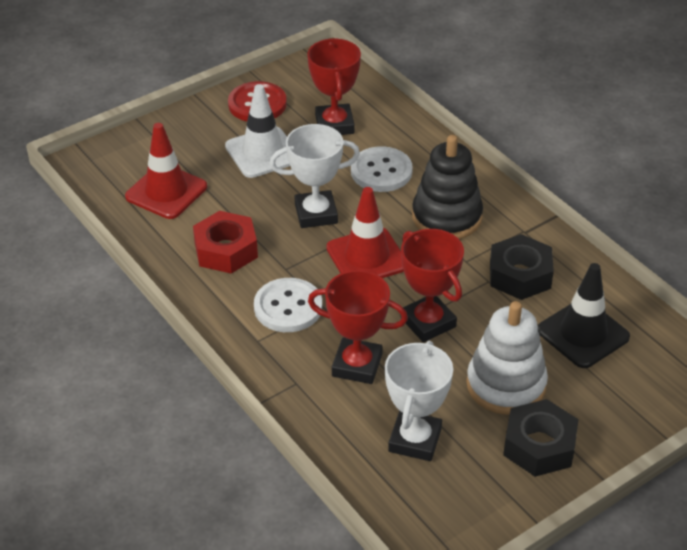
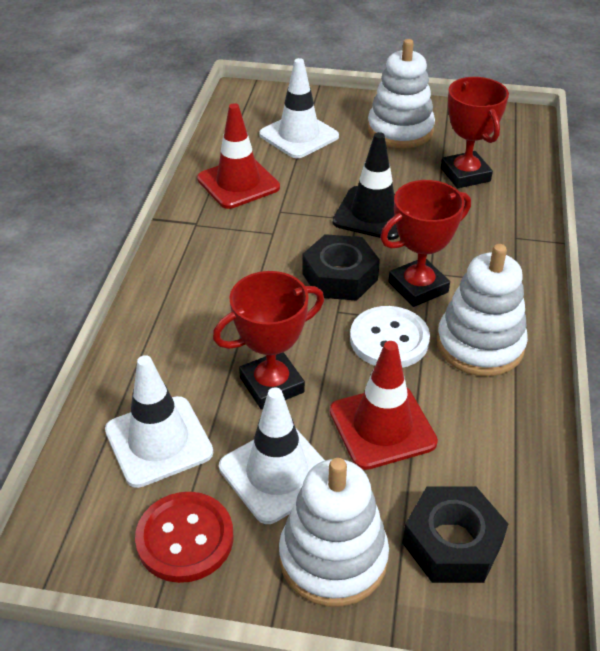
black stacking toy: [412,135,483,239] = 1 -> none = 0
red nut: [193,211,258,274] = 1 -> none = 0
white button: [254,278,322,332] [351,146,413,192] = 2 -> [350,306,430,368] = 1
white stacking toy: [466,301,548,415] = 1 -> [279,458,389,607] [368,39,435,148] [437,244,528,376] = 3
white traffic cone: [225,84,290,178] = 1 -> [105,355,213,488] [219,387,325,524] [259,58,339,158] = 3
white trophy: [270,124,360,228] [385,341,453,461] = 2 -> none = 0

